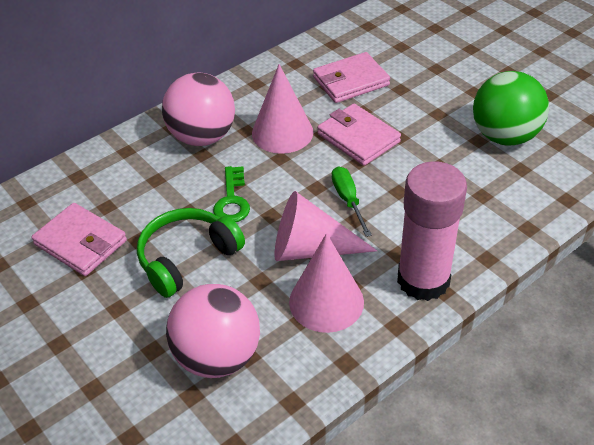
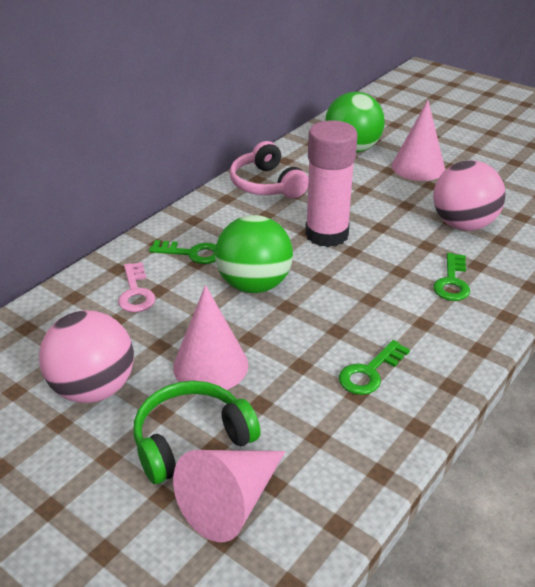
green ball: [473,71,549,145] = 1 -> [215,215,293,293] [325,92,385,153] = 2
green key: [213,166,250,222] = 1 -> [149,240,216,264] [339,340,410,395] [433,253,470,301] = 3
green screwdriver: [332,167,372,237] = 1 -> none = 0
pink headphones: none = 0 -> [230,141,309,198] = 1
pink key: none = 0 -> [118,262,156,312] = 1
pink wallet: [31,203,127,276] [313,52,390,103] [317,104,401,166] = 3 -> none = 0

